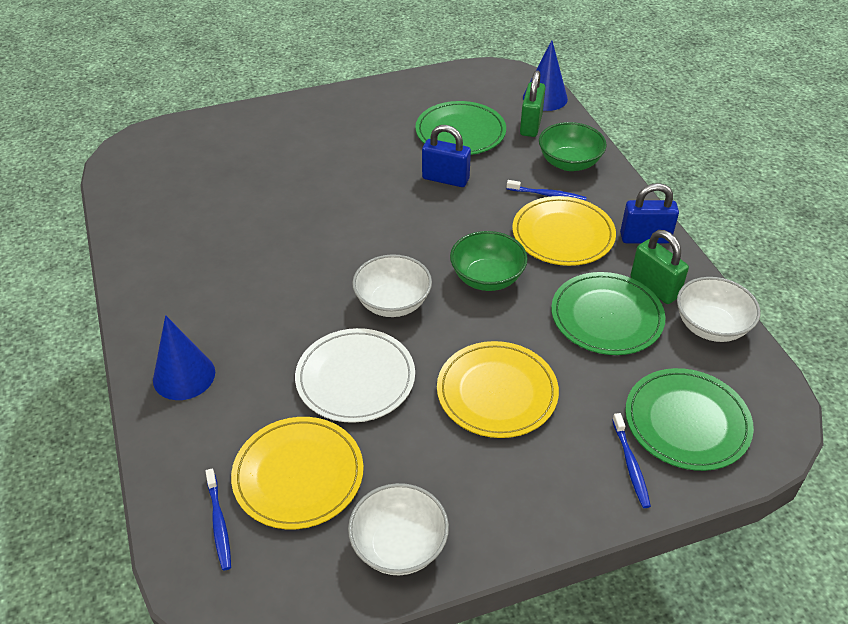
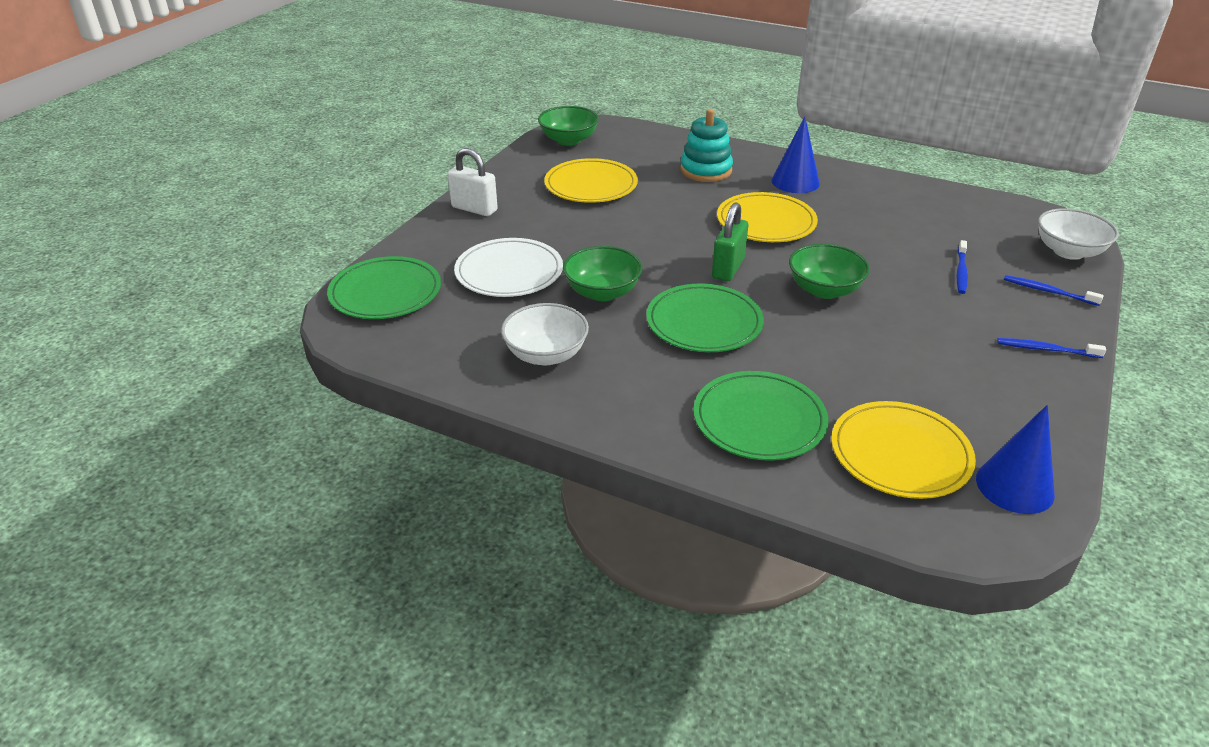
blue padlock: [422,125,471,187] [620,183,679,243] = 2 -> none = 0
green bowl: [450,231,528,291] [539,122,607,171] = 2 -> [538,106,599,146] [563,246,643,301] [789,244,870,299] = 3
green padlock: [520,70,546,137] [631,230,689,304] = 2 -> [712,202,748,281] = 1
turquoise stacking toy: none = 0 -> [680,109,733,182] = 1
white bowl: [348,483,449,575] [352,254,432,317] [677,277,760,342] = 3 -> [501,303,589,365] [1038,208,1119,260] = 2
white padlock: none = 0 -> [448,148,498,216] = 1

